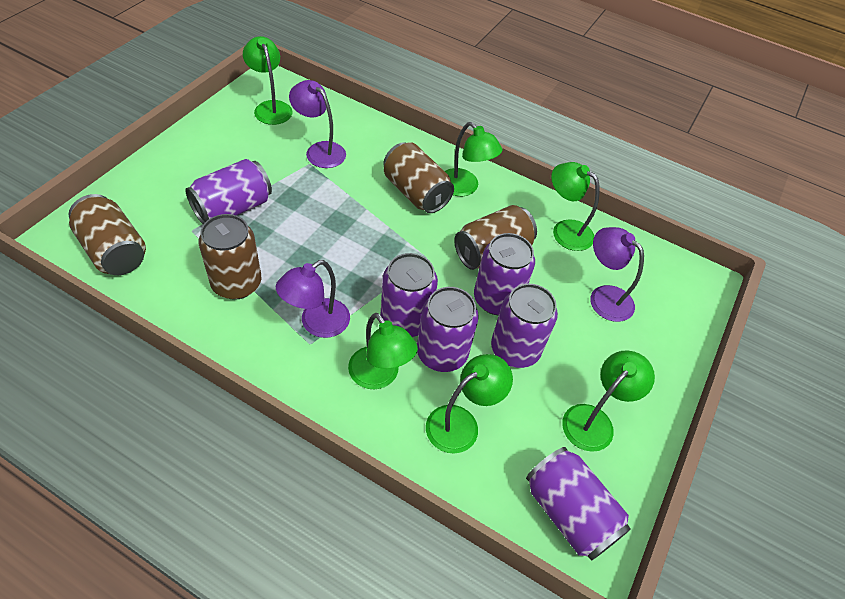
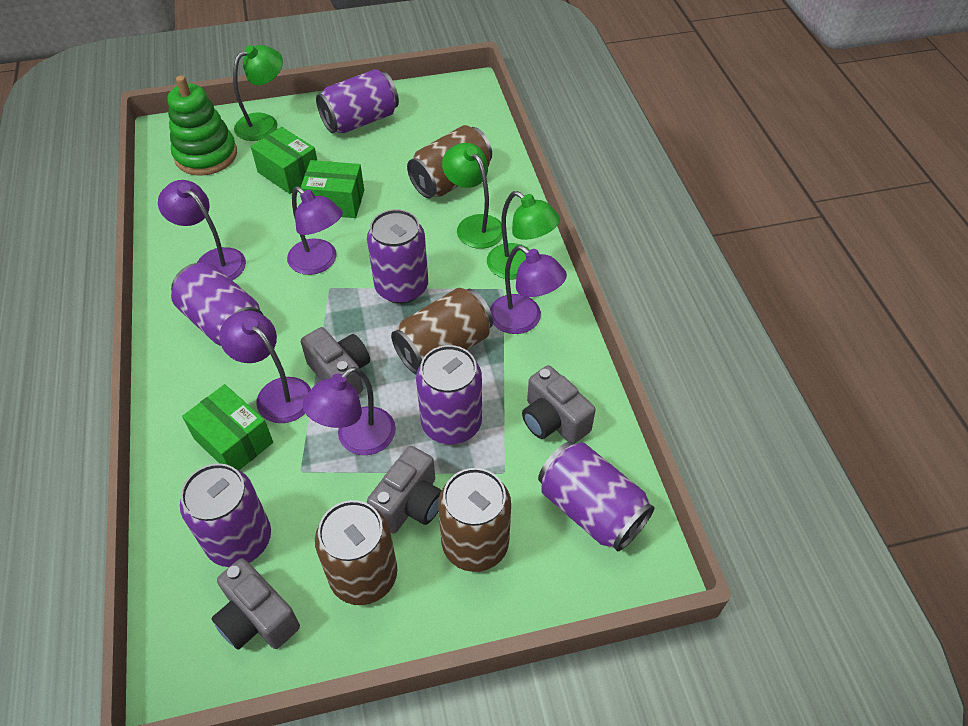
green box: none = 0 -> [182,384,273,470] [251,127,317,194] [300,160,364,218] = 3
green lamp: [243,36,293,125] [348,313,418,389] [426,354,513,454] [445,122,502,196] [551,162,600,251] [562,350,655,452] = 6 -> [233,45,283,141] [442,143,503,249] [487,191,560,280] = 3
green stacking toy: none = 0 -> [167,75,237,176] = 1
grey camera: none = 0 -> [212,558,300,649] [301,327,370,394] [367,446,442,534] [522,365,596,443] = 4
purple lamp: [276,260,350,338] [289,80,346,168] [590,227,644,322] = 3 -> [158,180,246,280] [219,310,311,423] [287,186,343,275] [303,367,396,455] [490,245,567,334] = 5

